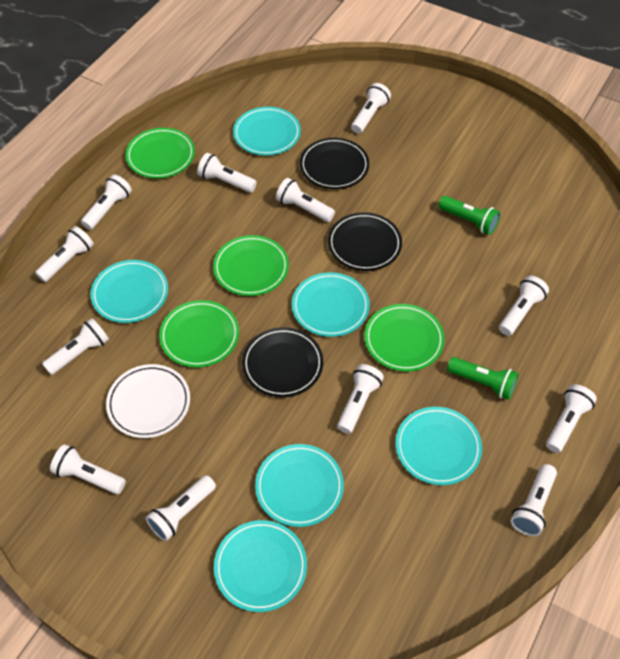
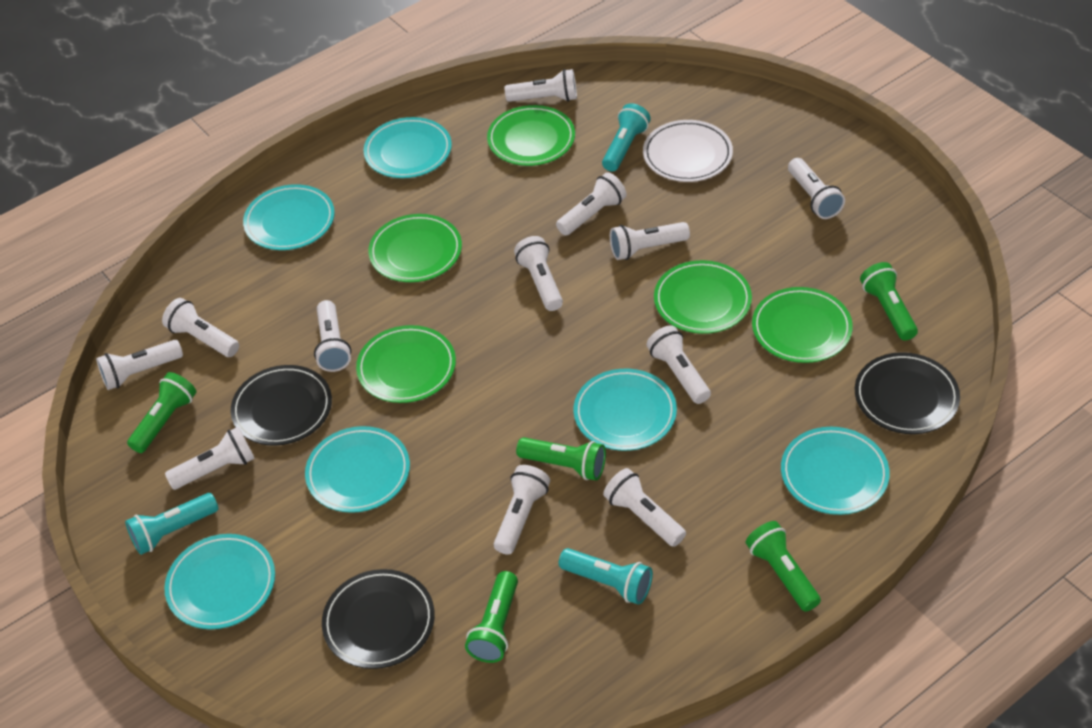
green flashlight: [438,196,500,235] [447,357,519,400] = 2 -> [127,372,196,453] [465,571,518,663] [516,437,606,481] [746,521,821,612] [860,262,918,340] = 5
green plate: [125,128,195,178] [159,300,239,367] [213,235,289,296] [364,304,445,371] = 4 -> [356,325,456,403] [368,214,462,282] [487,105,575,166] [654,260,752,334] [752,287,853,363] = 5
turquoise flashlight: none = 0 -> [125,493,218,555] [559,548,653,605] [602,103,651,172] = 3

